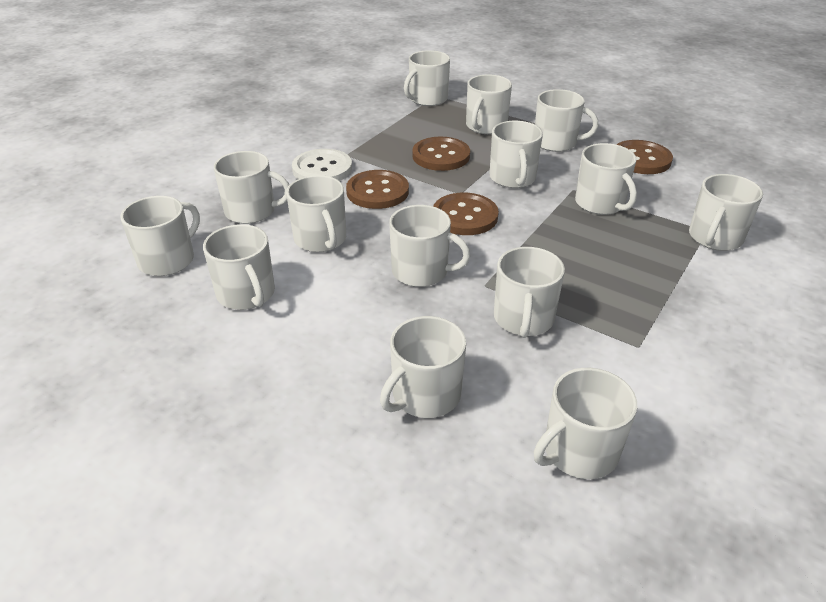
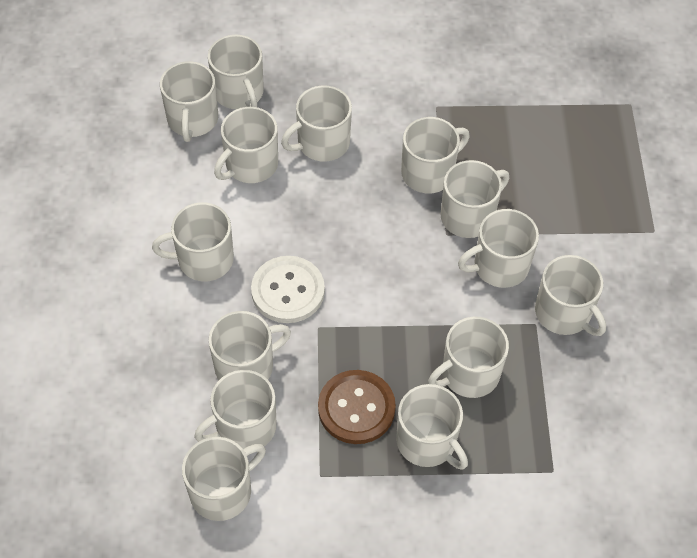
brown button: [346,170,409,209] [412,137,470,171] [433,193,499,235] [616,140,673,174] = 4 -> [318,370,396,444] = 1

